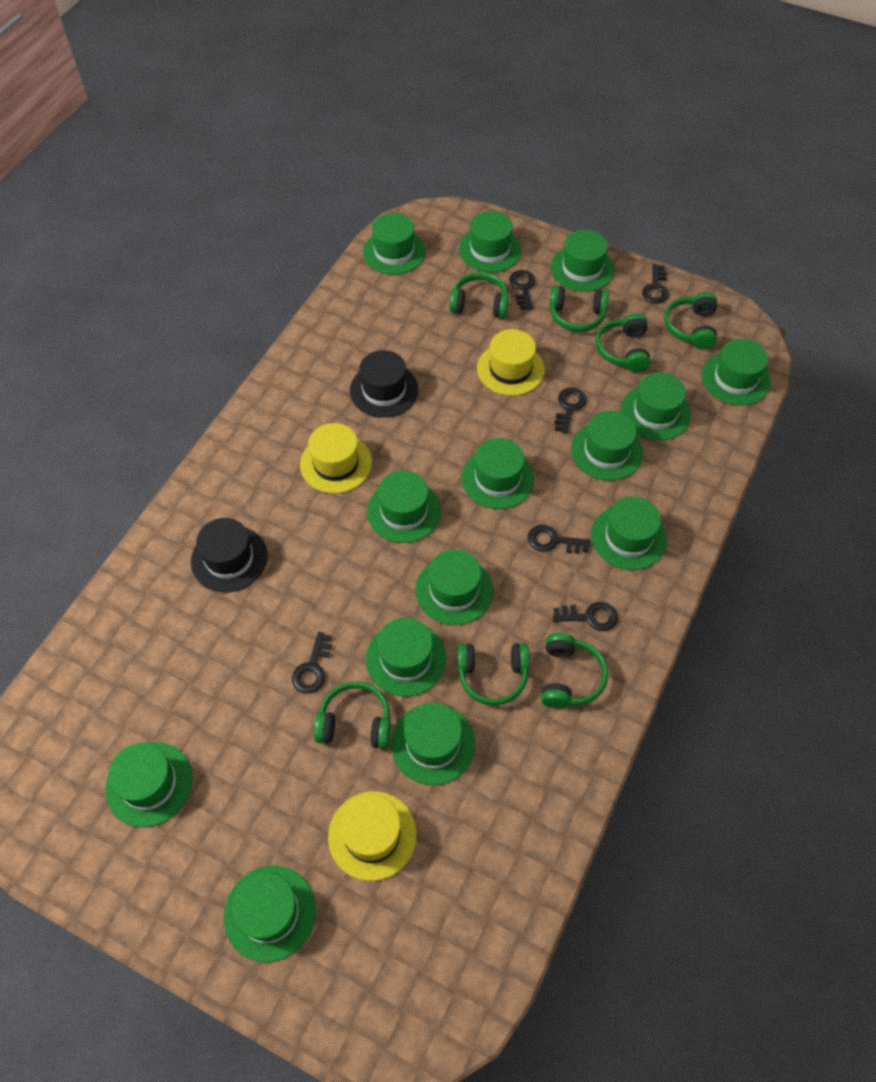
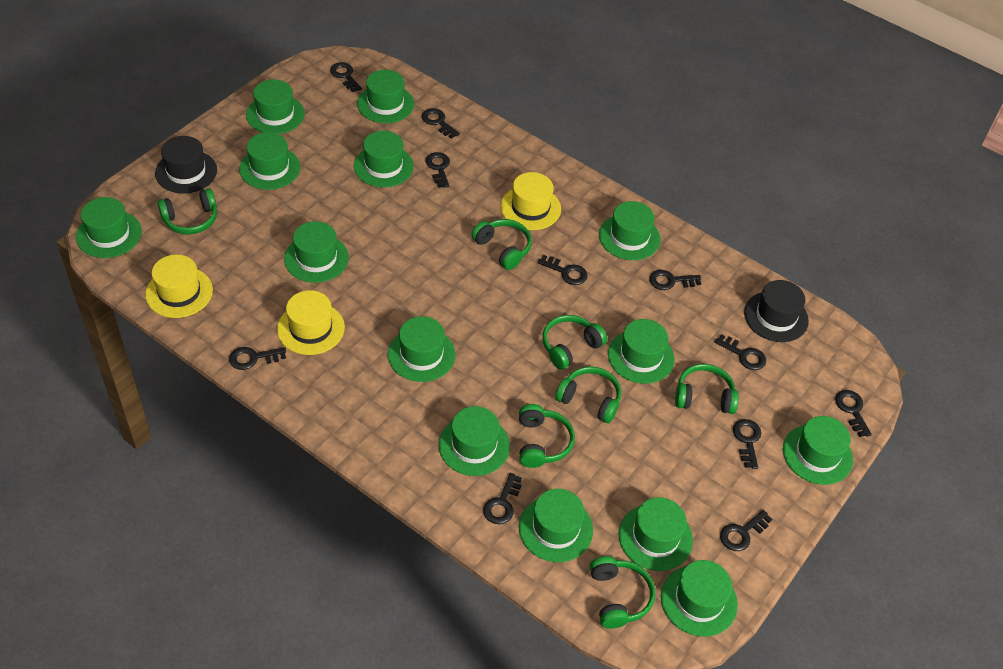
black key: [292,632,332,694] [509,270,536,310] [528,525,590,554] [553,602,618,631] [554,388,587,434] [642,264,669,304] = 6 -> [229,347,286,370] [330,62,362,92] [422,108,460,139] [425,152,450,188] [483,473,522,524] [538,255,588,285] [649,270,701,290] [715,334,766,370] [720,510,772,551] [733,419,761,469] [835,390,872,437] = 11

